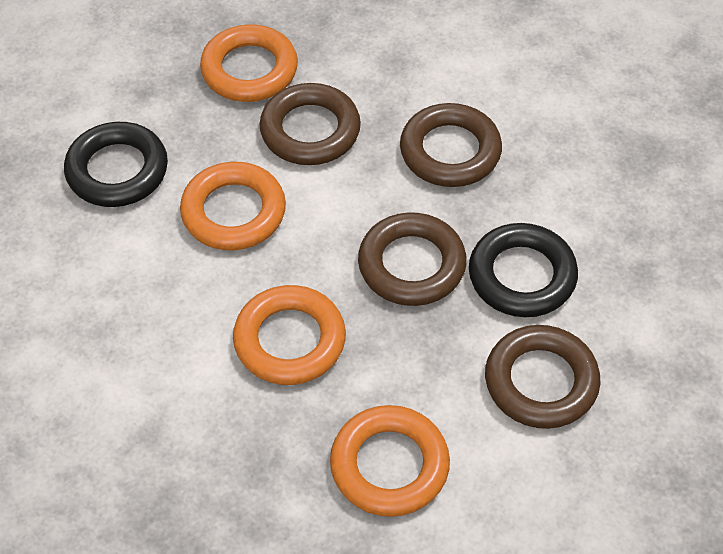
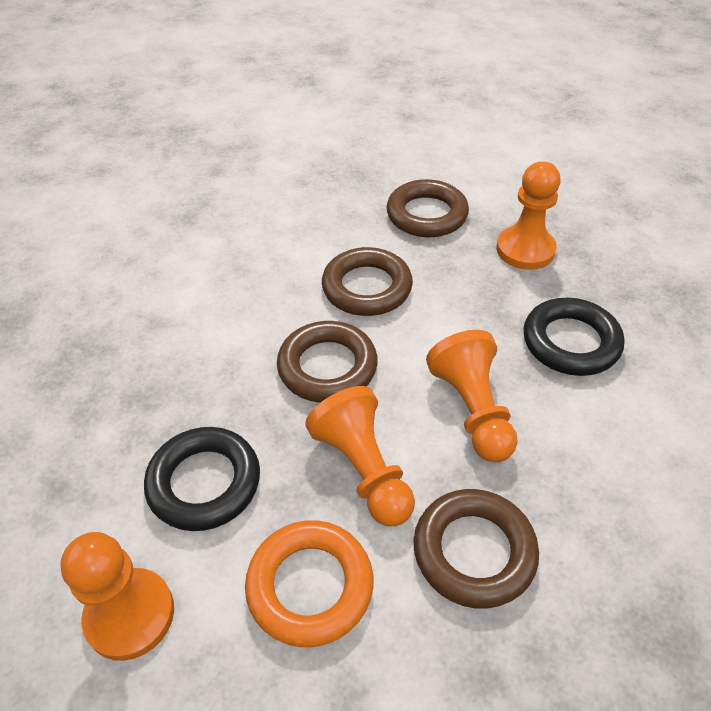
orange pawn: none = 0 -> [60,532,174,661] [305,386,415,526] [426,330,518,462] [496,161,561,270] = 4
orange ring: [180,162,286,251] [200,25,298,102] [233,285,346,385] [330,405,450,517] = 4 -> [245,520,373,647] = 1

